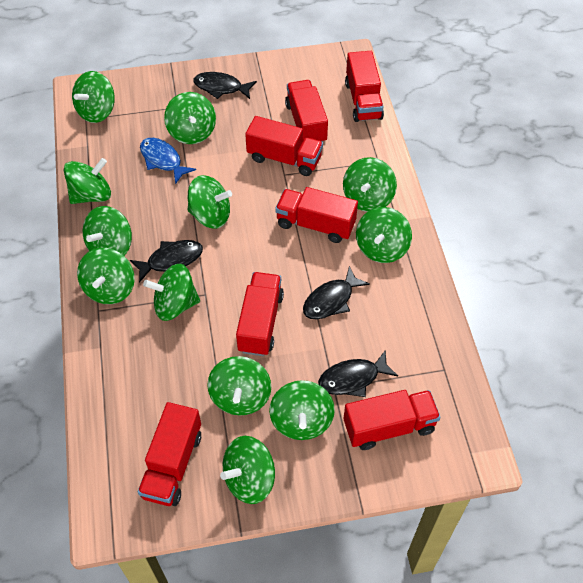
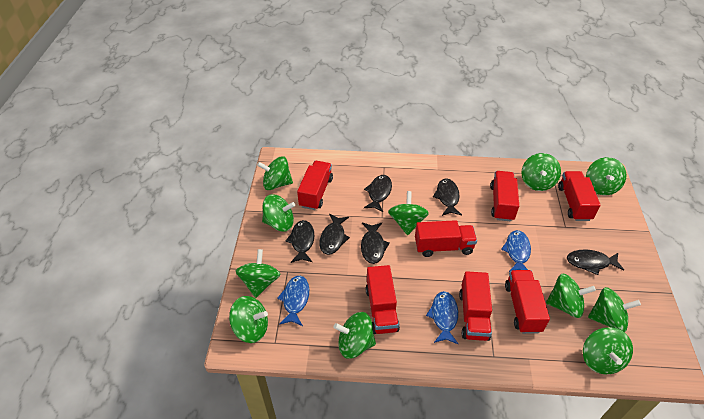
black fish: [130,240,203,283] [193,72,257,99] [303,266,370,319] [318,350,398,397] = 4 -> [285,220,314,263] [319,214,350,255] [361,222,390,264] [364,175,392,212] [433,178,462,216] [567,250,624,275] = 6
blue fish: [140,138,196,184] = 1 -> [277,275,309,326] [426,291,458,344] [501,230,531,272] = 3
green spinning top: [64,158,111,204] [72,71,115,123] [77,248,135,304] [83,206,132,256] [143,264,200,321] [164,92,216,144] [188,175,232,229] [207,356,271,415] [220,436,275,504] [269,380,335,440] [343,157,397,212] [356,207,412,263] = 12 -> [229,296,268,343] [236,249,280,298] [257,156,293,190] [262,194,295,232] [333,312,376,359] [388,191,429,235] [521,153,561,191] [546,274,596,318] [583,327,633,375] [586,157,626,195] [588,287,641,332] = 11

